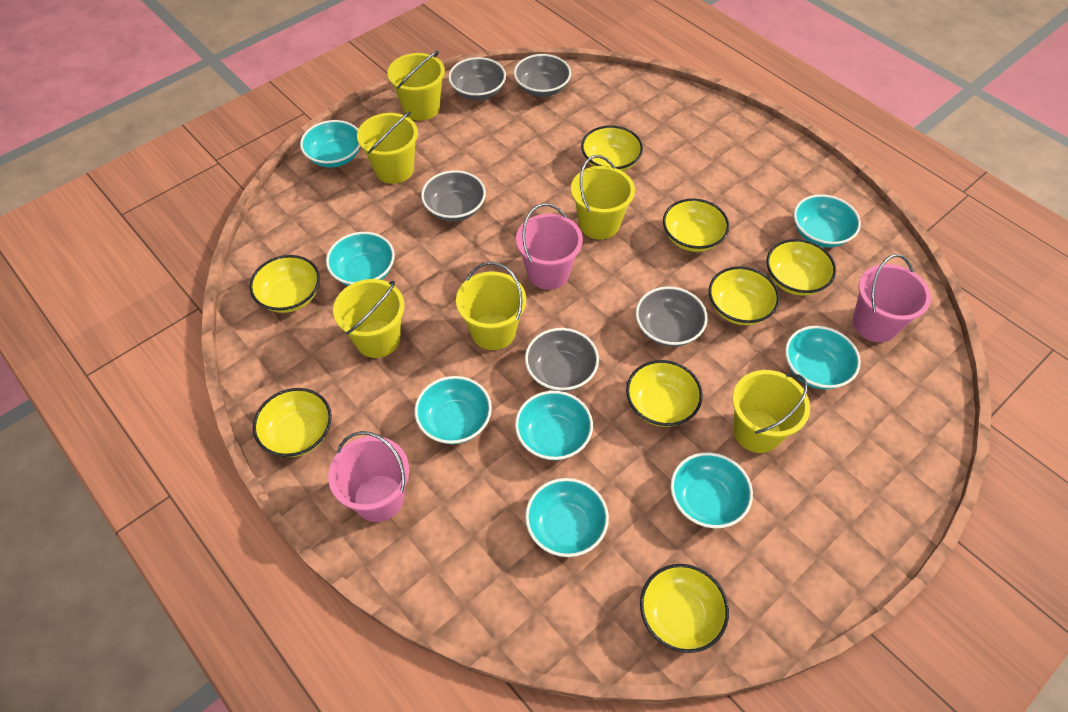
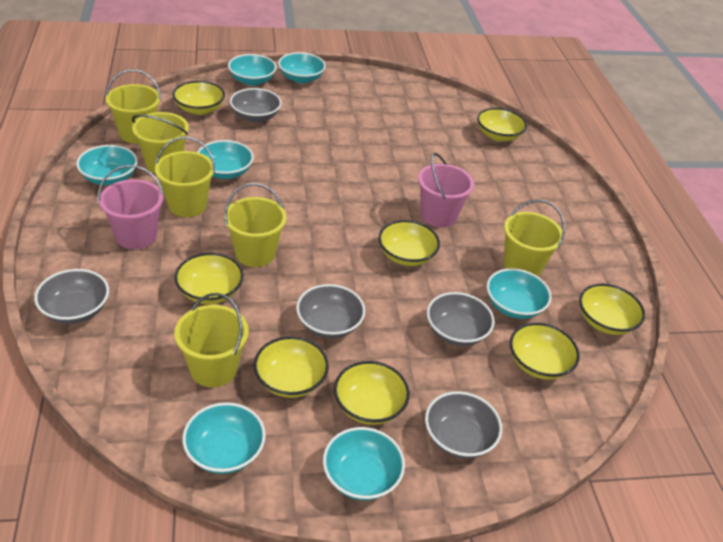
pink bucket: [328,431,409,522] [516,203,583,290] [853,254,931,342] = 3 -> [98,165,164,249] [418,153,474,228] = 2
turquoise bowl: [300,120,360,168] [326,232,395,286] [415,376,492,444] [515,391,593,460] [525,478,609,557] [671,452,753,528] [785,326,861,390] [794,194,861,248] = 8 -> [76,145,138,185] [182,402,266,474] [197,140,254,179] [228,54,277,86] [278,52,326,84] [323,427,405,500] [487,268,551,319] = 7

